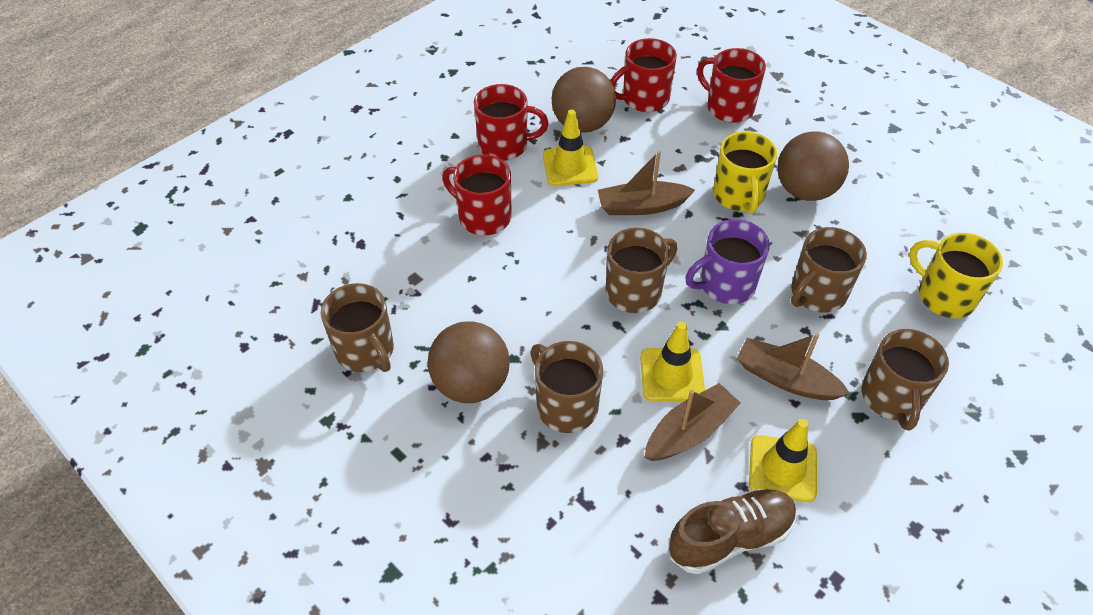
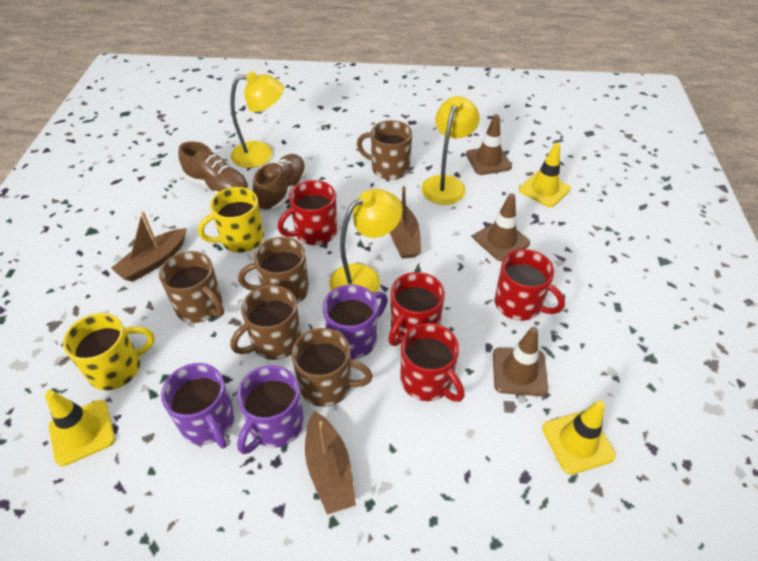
brown ball: [427,321,510,403] [552,67,616,133] [777,131,849,201] = 3 -> none = 0
brown shoe: [669,488,797,574] = 1 -> [178,141,249,194] [253,154,307,212] = 2
brown traffic cone: none = 0 -> [466,114,512,175] [474,193,530,261] [493,327,548,396] = 3
purple mug: [685,219,770,304] = 1 -> [161,363,234,449] [237,365,304,454] [323,284,388,359] = 3
yellow lamp: none = 0 -> [230,71,284,168] [329,189,403,293] [421,96,480,205] = 3

